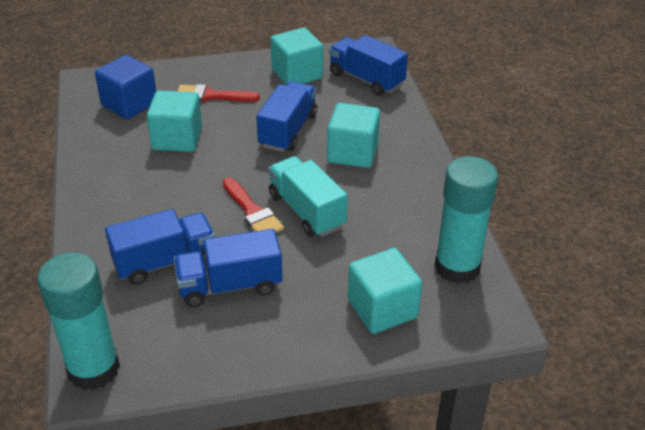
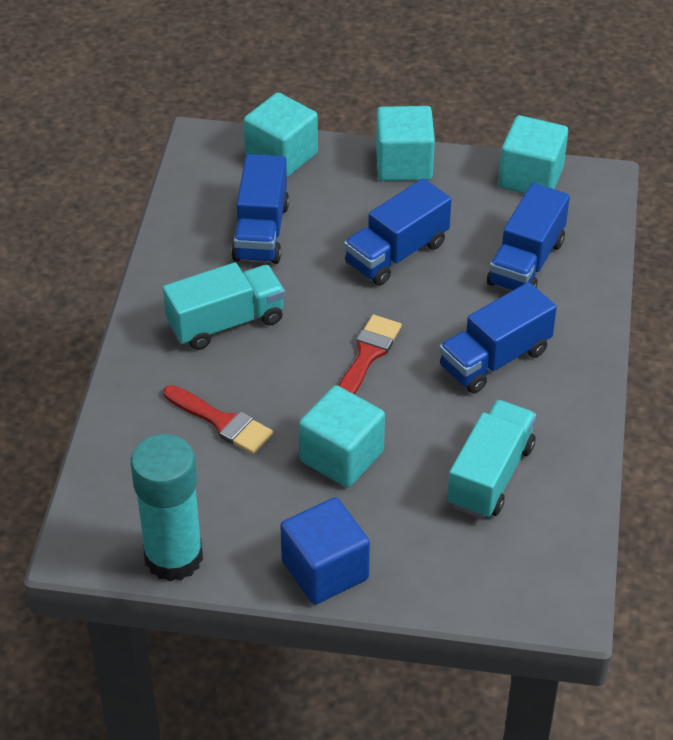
turquoise glue stick: [37,252,120,390] [434,156,498,284] = 2 -> [131,434,203,581] = 1
turquoise truck: [268,156,348,237] = 1 -> [163,262,285,350] [447,400,536,519] = 2

